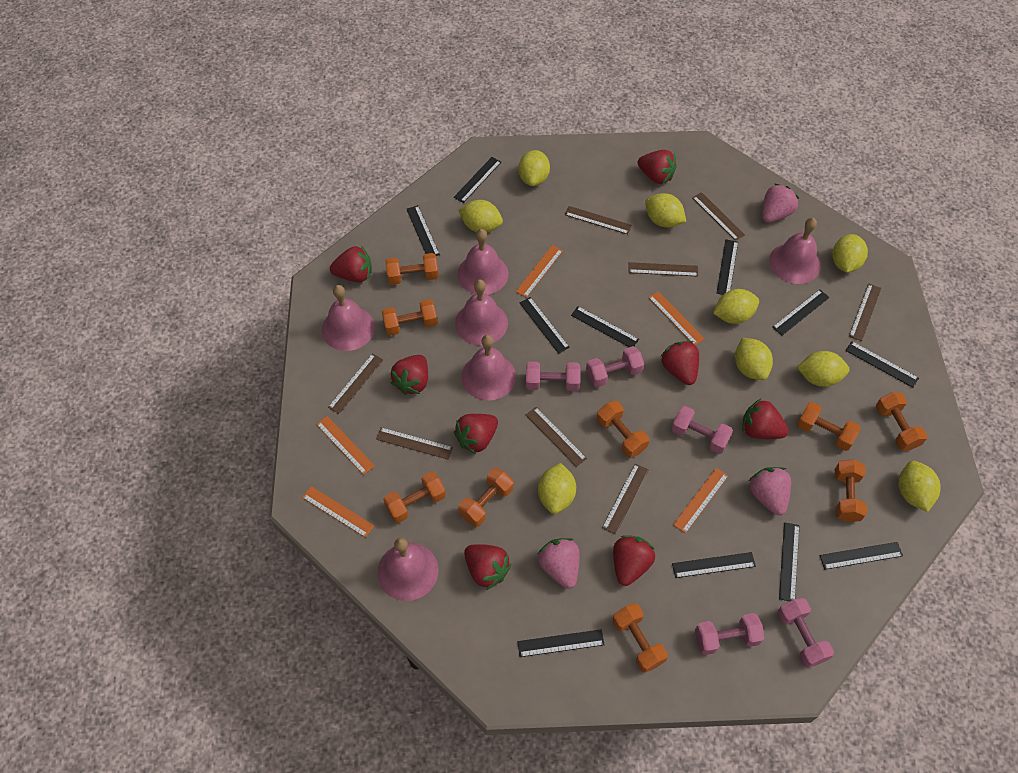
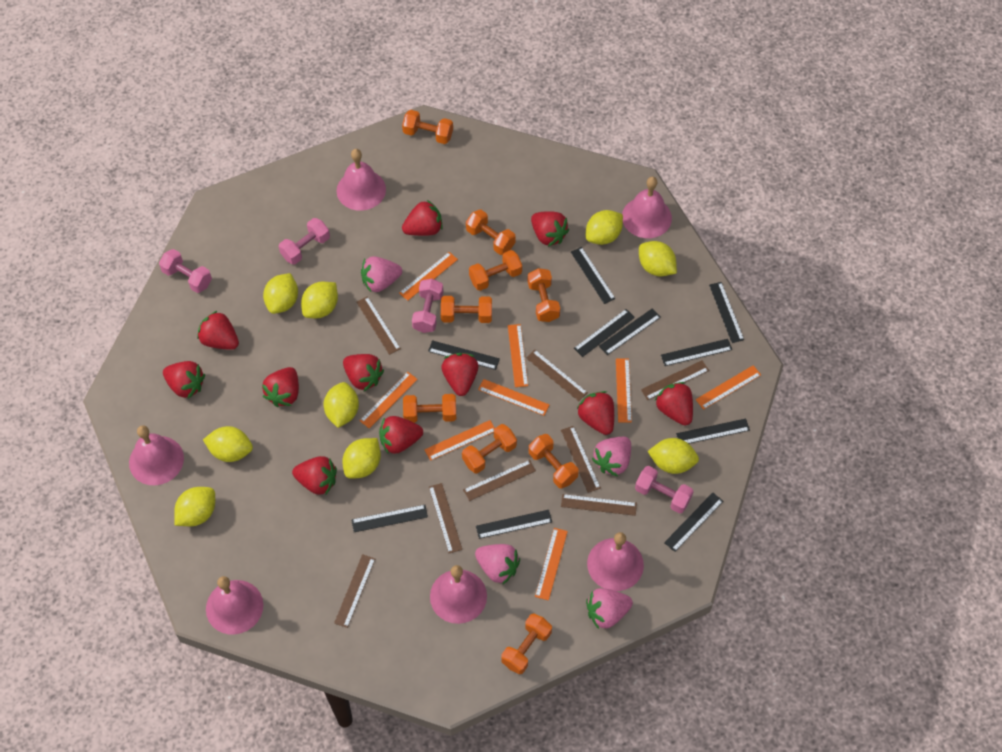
black ruler: [407,205,440,256] [454,157,501,203] [517,629,605,657] [520,297,570,354] [571,306,639,347] [672,552,756,578] [717,239,738,295] [772,289,830,335] [779,522,800,601] [820,542,903,570] [846,341,919,388] = 11 -> [351,505,428,532] [428,340,500,370] [476,510,552,539] [571,247,616,304] [574,309,635,357] [599,308,661,355] [661,339,732,366] [664,493,723,552] [676,418,750,444] [709,282,744,343] = 10
orange ruler: [302,486,374,538] [316,416,375,475] [516,245,563,298] [648,291,705,345] [673,468,728,534] = 5 -> [359,372,418,428] [399,252,458,301] [425,420,495,461] [478,379,549,416] [508,324,528,387] [535,528,568,600] [616,358,632,422] [696,365,761,410] = 8
pink dumbbell: [526,362,581,391] [586,346,644,387] [671,406,733,454] [695,613,764,655] [777,598,834,668] = 5 -> [159,249,212,293] [279,218,330,264] [412,279,443,333] [635,466,694,514] = 4
pink strawberry: [537,538,579,589] [749,467,791,515] [762,183,799,223] = 3 -> [361,256,402,292] [475,544,520,584] [586,588,633,629] [592,437,631,476] = 4
red strawberry: [330,246,372,282] [391,355,428,395] [454,414,498,454] [464,544,511,590] [613,535,655,586] [638,150,677,184] [660,341,699,385] [742,399,789,439] = 8 -> [163,361,205,399] [197,311,239,350] [262,367,299,407] [292,456,337,495] [343,354,384,391] [379,416,423,454] [402,200,443,236] [441,353,479,396] [531,211,569,247] [577,391,614,435] [655,382,693,425] = 11

